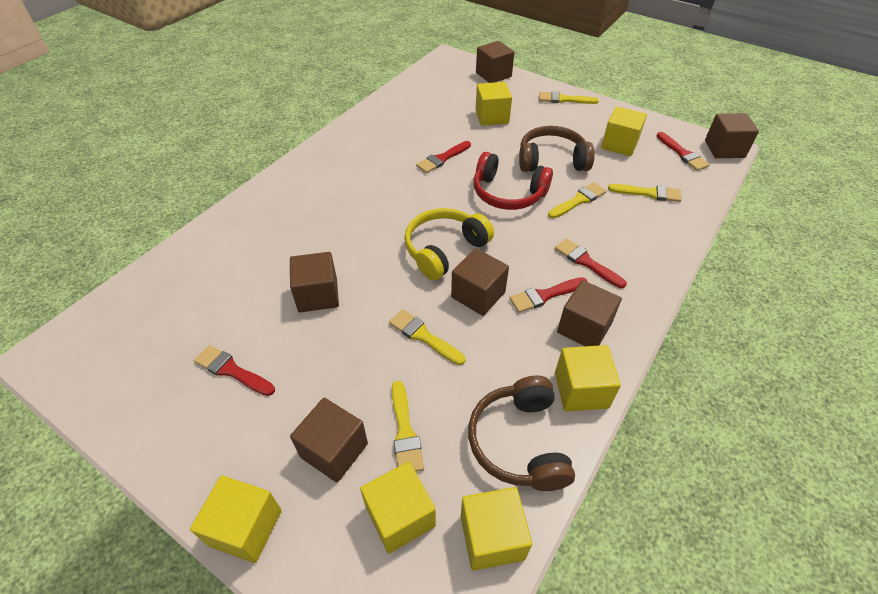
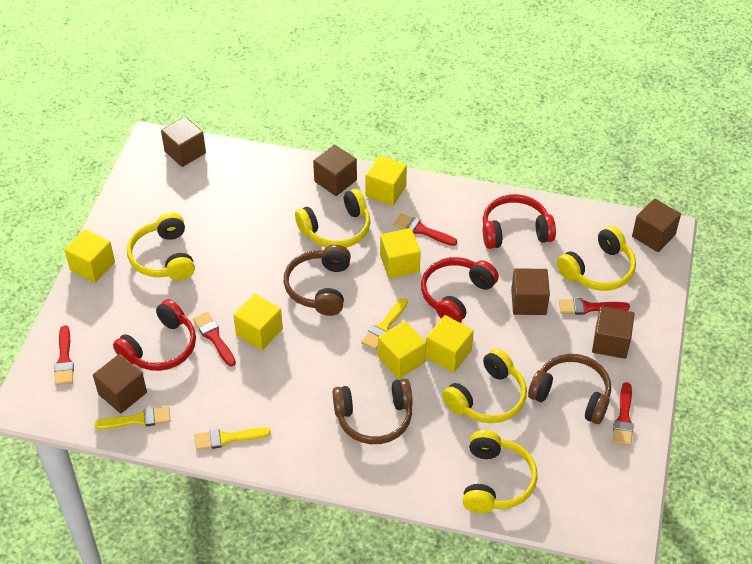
brown headphones: [468,376,575,491] [519,126,595,172] = 2 -> [284,245,351,316] [333,379,413,444] [528,354,611,424] = 3
red headphones: [474,152,553,210] = 1 -> [113,299,196,371] [421,257,499,322] [483,194,556,249] = 3
yellow brush: [389,309,465,365] [392,381,424,472] [539,91,599,104] [548,182,606,219] [608,184,682,202] = 5 -> [94,406,170,430] [194,427,271,450] [361,298,408,350] = 3
yellow headphones: [404,208,494,280] = 1 -> [127,212,195,280] [295,189,371,248] [442,348,527,423] [463,430,538,513] [557,226,636,291] = 5

